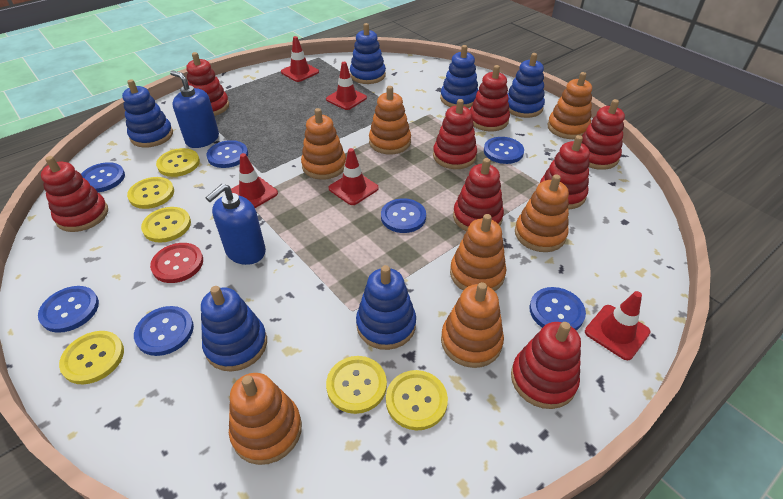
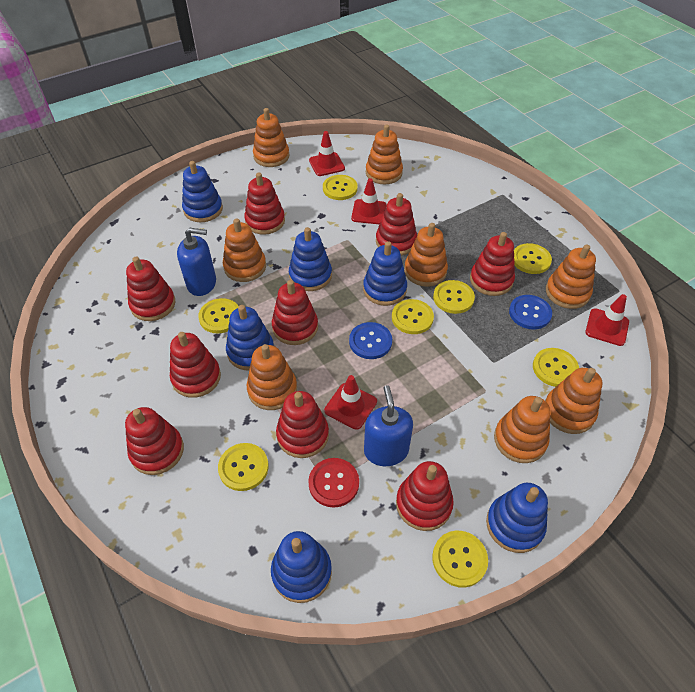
blue button: [38,286,99,333] [81,162,125,192] [134,306,194,356] [206,140,248,168] [381,198,426,233] [484,137,524,164] [529,287,586,330] = 7 -> [349,322,392,359] [509,295,552,330] = 2
orange stacking toy: [229,373,302,465] [301,108,346,180] [369,86,411,154] [441,282,504,368] [450,214,506,291] [515,174,569,252] [547,72,592,139] = 7 -> [223,218,266,282] [247,344,297,410] [253,108,289,167] [366,124,403,185] [404,223,448,287] [494,396,551,463] [545,368,602,434] [546,244,596,309] = 8
red stacking toy: [41,156,108,232] [186,52,229,116] [433,99,477,169] [453,158,504,231] [470,65,510,131] [511,322,581,409] [540,135,590,209] [582,99,625,170] = 8 -> [125,407,184,475] [126,257,175,321] [170,332,221,398] [244,172,285,235] [272,280,318,345] [276,391,329,458] [376,193,417,256] [396,461,454,531] [470,232,515,296] = 9
red traffic cone: [231,153,278,208] [281,36,319,82] [326,62,367,110] [329,148,379,205] [585,291,651,360] = 5 -> [309,131,345,176] [324,375,377,430] [351,178,387,224] [585,294,629,346] = 4
yellow button: [59,331,124,384] [127,177,174,209] [141,207,191,243] [156,148,200,177] [326,356,387,414] [386,370,448,430] = 6 -> [198,298,239,334] [218,443,269,491] [323,175,358,200] [392,299,434,334] [432,531,488,588] [433,280,475,314] [514,243,552,274] [533,348,579,387] = 8

